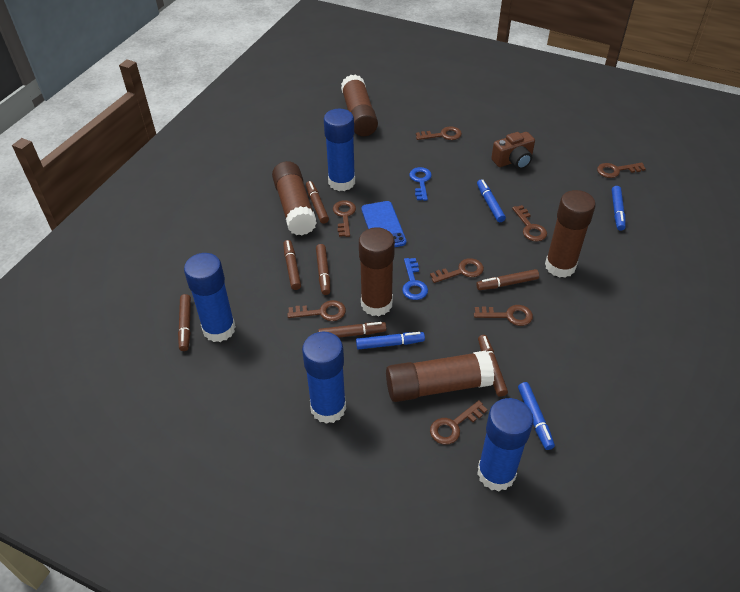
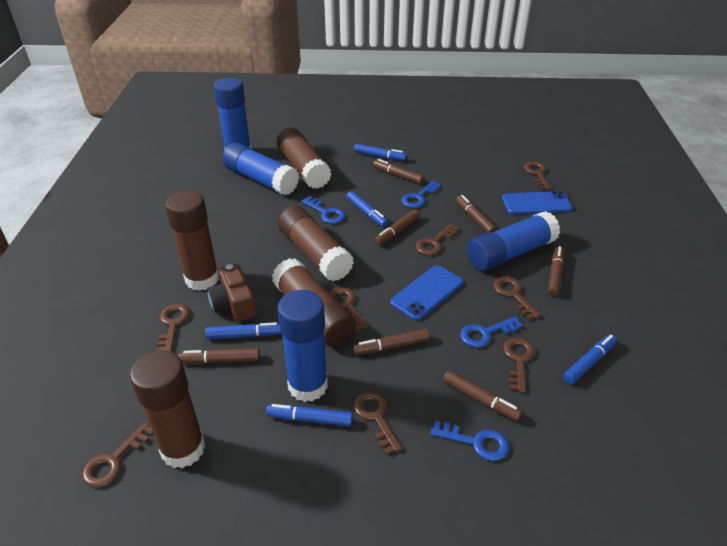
blue key: [402,258,428,300] [409,167,432,201] = 2 -> [301,196,345,224] [402,181,441,208] [430,421,509,461] [460,316,523,348] = 4
blue marker: [356,332,425,350] [477,179,506,222] [518,382,555,450] [612,186,626,231] = 4 -> [205,322,282,340] [266,404,353,427] [346,191,389,227] [354,144,407,161] [563,334,617,384] = 5
blue phone: [361,201,406,247] = 1 -> [390,265,463,321] [502,191,573,215] = 2

